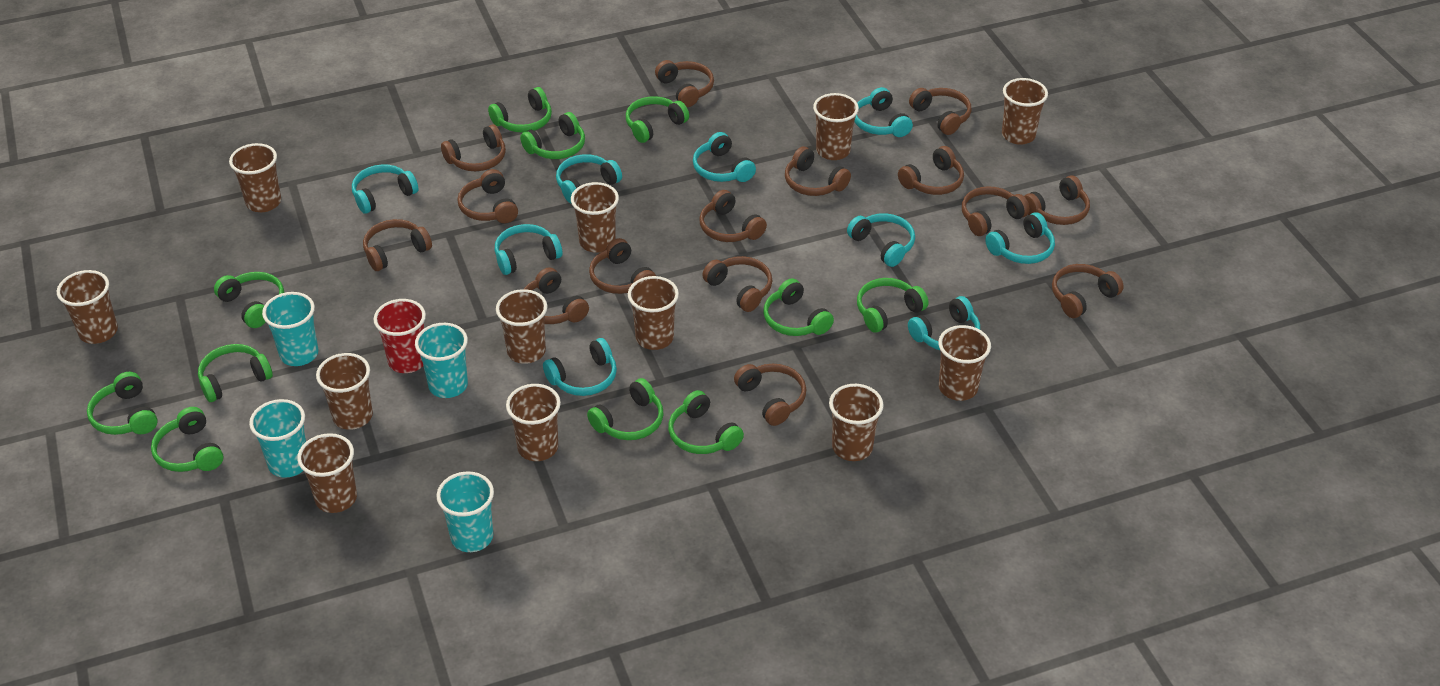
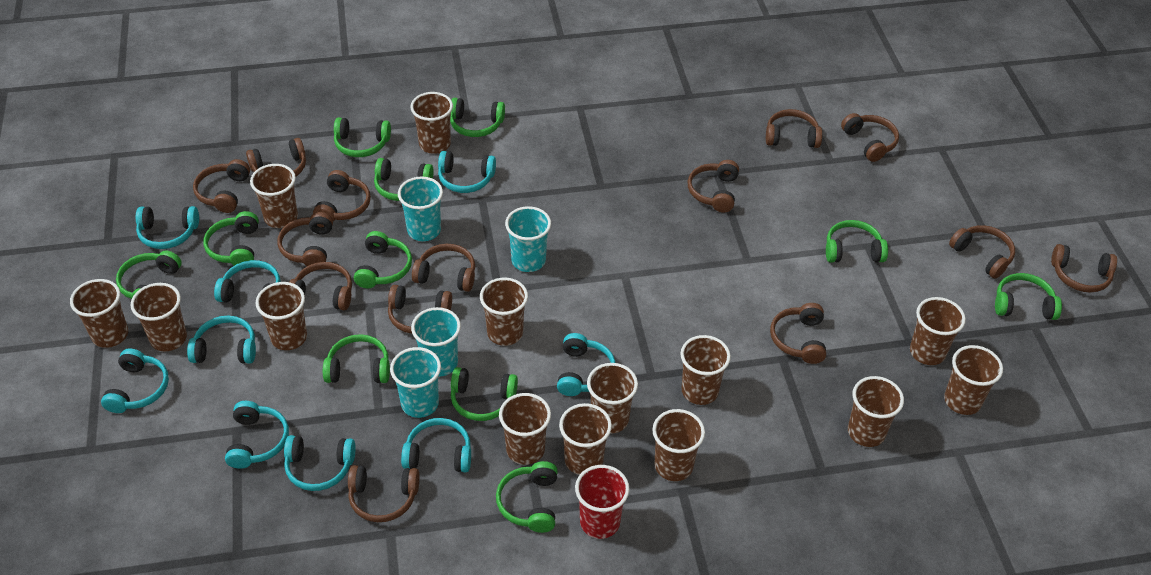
brown cup: [57,270,118,344] [229,143,281,212] [297,433,357,513] [316,353,373,430] [496,289,547,364] [506,384,561,461] [571,182,619,253] [628,276,679,350] [813,93,859,160] [829,384,884,461] [938,325,991,401] [1002,78,1048,145] = 12 -> [70,279,128,348] [130,283,187,351] [250,164,298,228] [255,282,307,350] [410,92,453,154] [480,278,528,346] [499,393,551,465] [559,403,612,475] [587,363,638,434] [652,409,705,481] [680,335,731,405] [848,376,904,447] [910,297,966,365] [944,345,1003,415] = 14
brown headphones: [363,219,432,271] [441,124,506,171] [458,169,518,223] [524,267,589,324] [589,238,656,294] [655,60,714,107] [700,190,767,242] [702,256,772,312] [734,363,806,426] [785,146,851,196] [898,146,964,195] [909,88,972,135] [962,186,1030,236] [1024,175,1090,225] [1052,264,1124,318] = 15 -> [193,159,250,213] [246,138,306,177] [277,212,333,266] [289,262,352,310] [313,170,371,221] [348,465,419,522] [388,285,452,334] [412,244,475,292] [688,160,739,213] [766,109,822,148] [770,303,826,364] [841,113,899,162] [949,225,1015,279] [1051,244,1117,292] = 14

